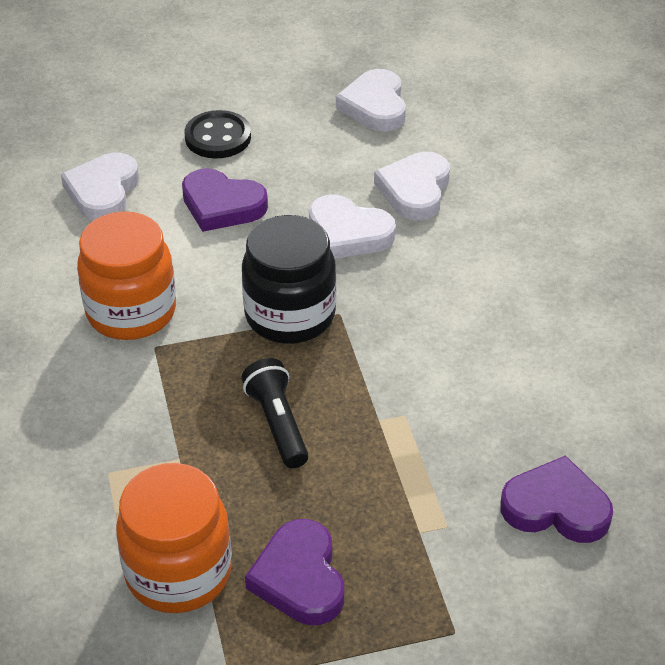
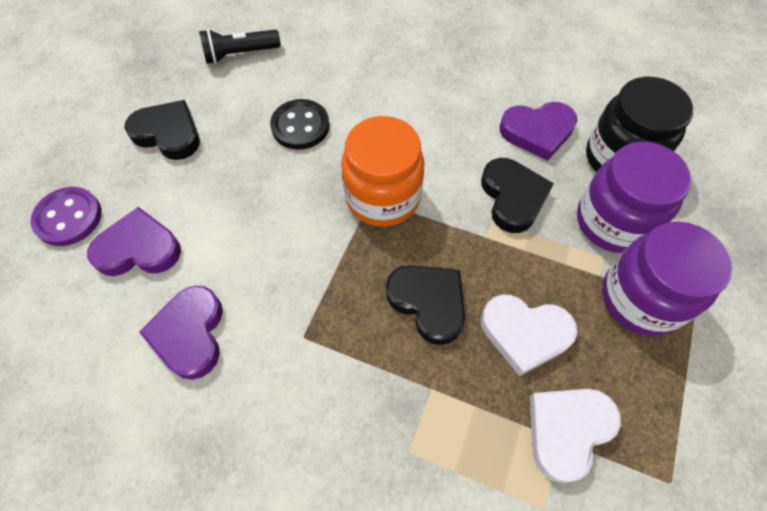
black heart: none = 0 -> [125,100,200,160] [386,265,465,345] [481,158,554,233] = 3
orange jar: [77,212,176,340] [116,463,232,613] = 2 -> [341,116,424,227] = 1
purple button: none = 0 -> [30,187,102,246] = 1
purple jar: none = 0 -> [577,141,692,253] [602,222,732,336] = 2
white heart: [61,153,139,221] [309,194,396,259] [336,69,406,132] [374,151,450,221] = 4 -> [481,295,577,376] [530,389,621,483] = 2

